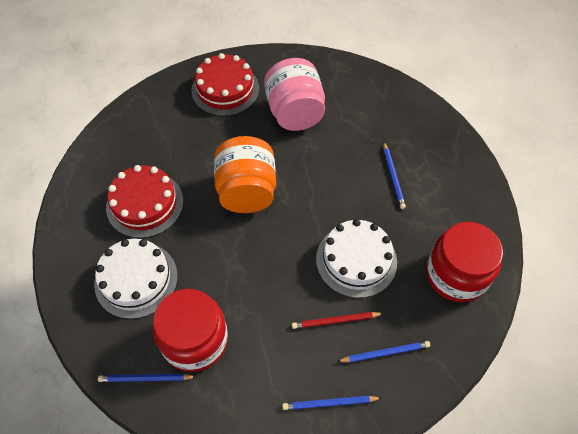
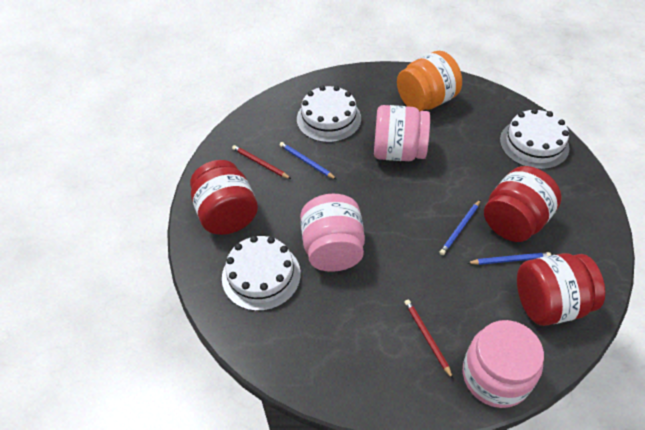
blue pencil: [98,374,196,382] [282,396,381,410] [337,341,430,363] [383,142,406,209] = 4 -> [280,142,336,179] [439,200,480,255] [468,252,551,265] = 3
pink jar: [264,58,325,131] = 1 -> [300,194,365,272] [374,105,430,161] [463,320,544,408] = 3
red cake: [106,165,183,238] [191,53,259,116] = 2 -> none = 0
red jar: [153,289,228,372] [426,222,503,302] = 2 -> [190,160,258,235] [484,166,562,242] [517,253,605,326] = 3
red pencil: [292,312,384,329] = 1 -> [232,145,291,179] [405,300,453,379] = 2
white cake: [94,239,178,319] [316,219,397,298] = 2 -> [222,236,301,311] [297,85,361,143] [500,108,569,170] = 3

